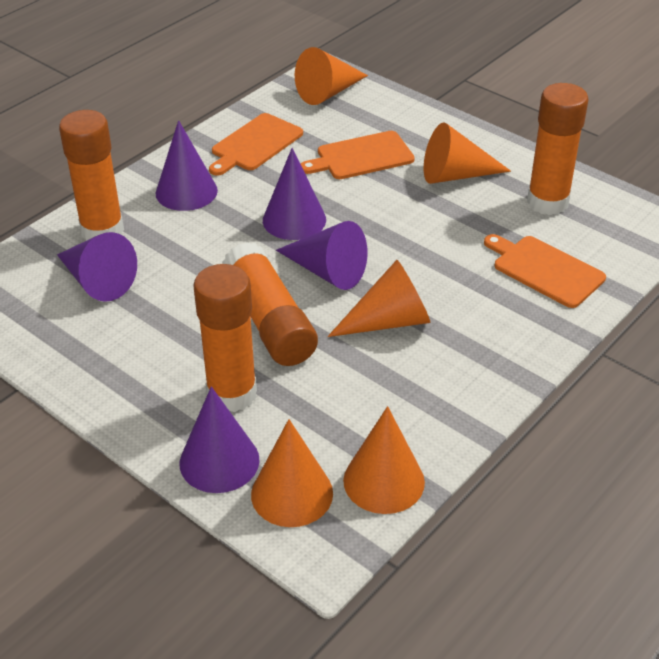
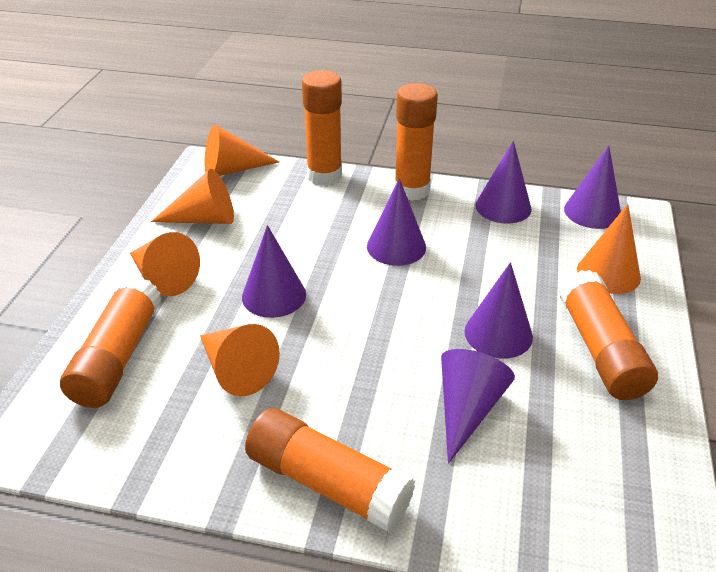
orange cutting board: [209,113,303,176] [301,131,415,179] [484,234,606,308] = 3 -> none = 0
orange glue stick: [59,110,124,241] [193,264,257,412] [222,242,318,366] [527,83,589,215] = 4 -> [60,276,161,408] [245,408,415,533] [302,70,342,186] [394,83,438,201] [559,270,658,400] = 5
purple cone: [57,232,137,302] [156,120,218,211] [180,386,260,493] [263,148,326,240] [276,221,368,290] = 5 -> [242,225,306,318] [367,178,426,266] [441,349,515,464] [464,262,533,358] [475,141,532,224] [564,145,621,229] = 6

